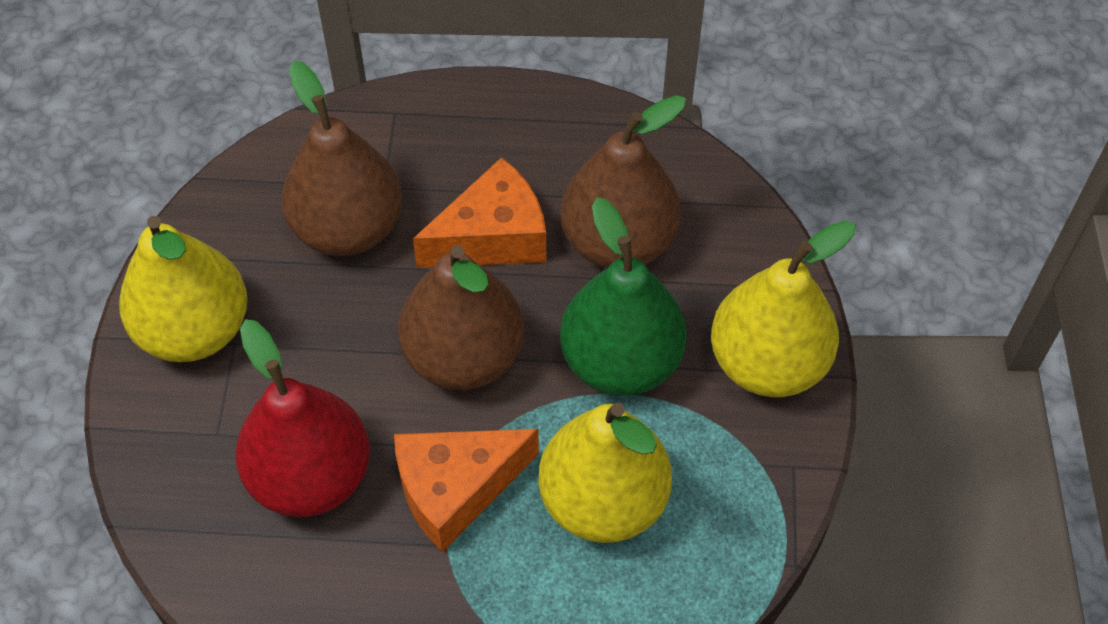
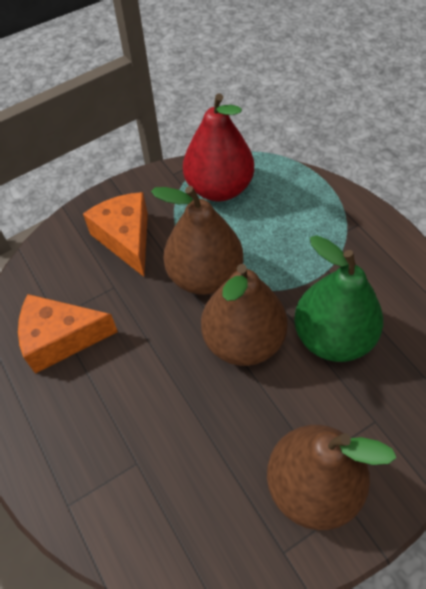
yellow pear: [119,216,248,362] [538,402,672,543] [711,221,856,397] = 3 -> none = 0

